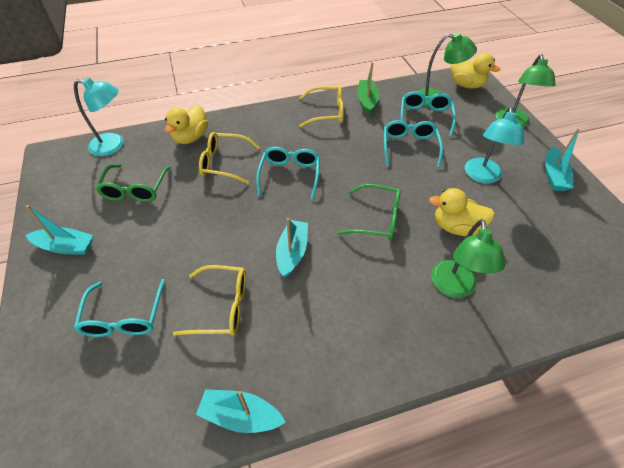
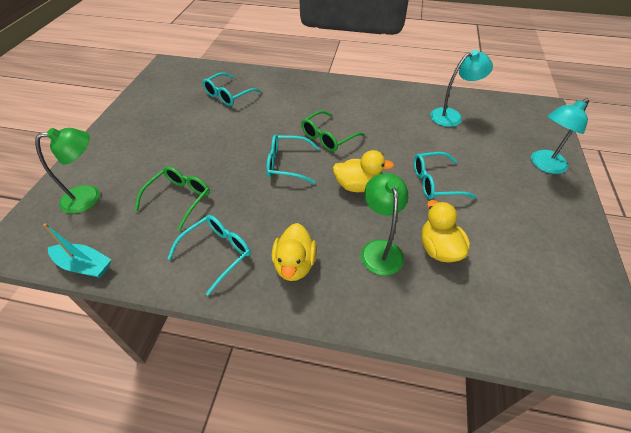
green boat: [357,62,379,115] = 1 -> none = 0
green lamp: [417,32,477,107] [431,219,505,298] [496,54,556,127] = 3 -> [35,128,100,214] [361,173,408,276] = 2
turquoise boat: [26,205,94,255] [196,389,285,433] [276,218,308,278] [545,129,580,191] = 4 -> [43,223,111,278] = 1
yellow glasses: [173,265,246,336] [199,132,260,184] [299,85,344,127] = 3 -> none = 0

